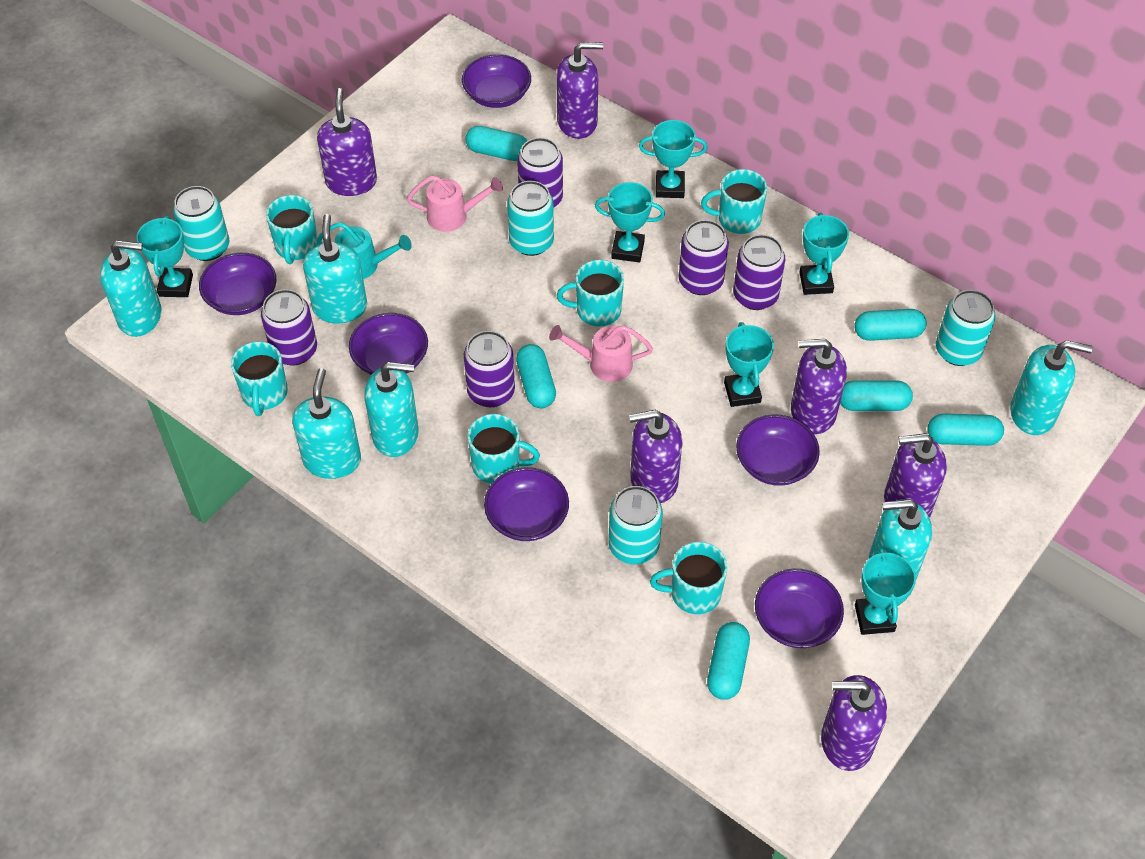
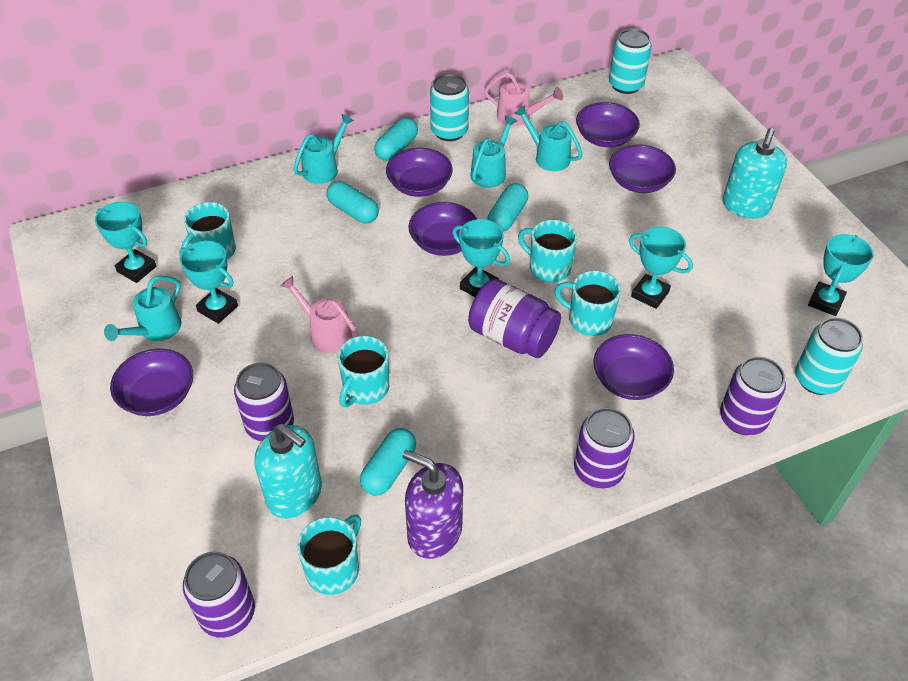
purple can: [261,289,317,366] [464,331,515,407] [517,138,563,207] [679,220,729,295] [733,234,785,310] = 5 -> [183,552,255,638] [234,363,294,441] [574,408,635,488] [720,356,786,435] = 4
purple jar: none = 0 -> [468,279,561,358] = 1
purple soap dispenser: [317,88,377,196] [556,42,603,139] [629,410,682,503] [791,339,847,434] [821,675,887,771] [884,433,947,518] = 6 -> [402,450,463,559] = 1
turquoise can: [173,186,229,261] [507,181,554,256] [608,486,663,564] [936,290,996,366] = 4 -> [430,73,469,141] [609,28,652,94] [795,317,863,395] = 3
turquoise capsule: [465,126,527,161] [516,344,556,408] [707,622,750,700] [840,381,913,411] [854,309,927,341] [928,414,1004,446] = 6 -> [327,181,379,223] [360,428,416,496] [374,118,418,161] [488,183,528,232] = 4
turquoise mug: [231,341,288,416] [266,195,318,264] [467,414,540,484] [557,260,624,326] [650,542,728,614] [701,169,767,234] = 6 -> [181,202,236,260] [297,514,361,595] [338,336,389,407] [518,220,577,283] [555,270,621,336] = 5
turquoise soap dispenser: [100,240,161,337] [292,368,361,479] [303,214,367,324] [364,362,419,457] [869,499,932,579] [1010,340,1093,435] = 6 -> [254,424,322,519] [723,128,787,219] = 2
turquoise trophy: [136,216,193,297] [595,182,665,262] [639,120,707,198] [724,322,774,407] [799,213,849,295] [855,546,916,635] = 6 -> [95,202,157,283] [179,241,238,324] [452,219,510,297] [629,227,693,309] [808,234,874,316] = 5
turquoise watering can: [316,222,412,279] = 1 -> [104,276,181,341] [293,114,354,184] [471,115,517,188] [514,106,583,171] = 4

